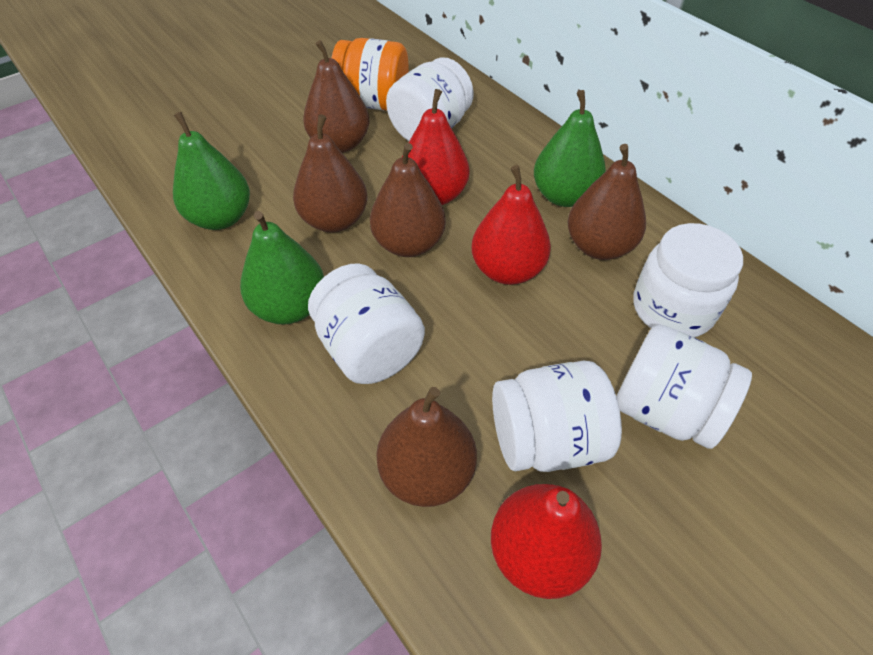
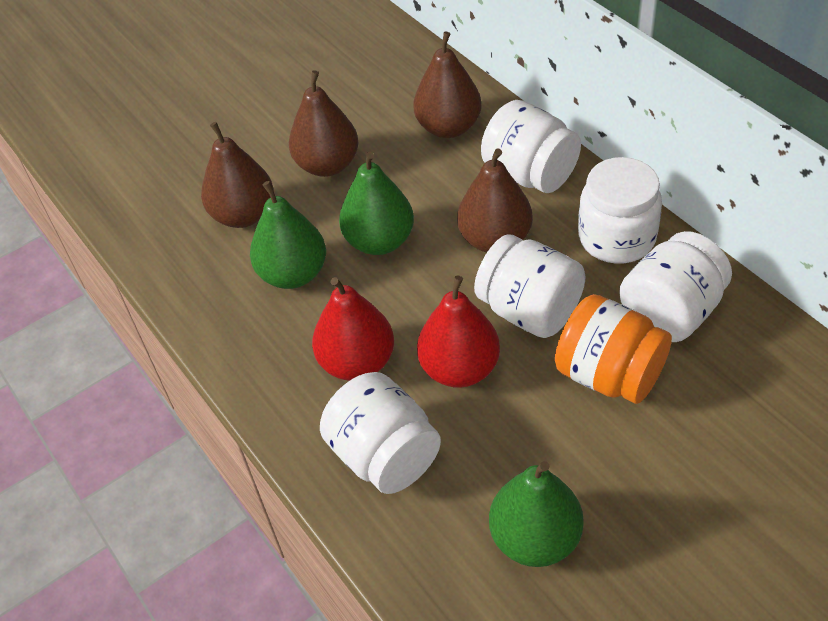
brown pear: [293,114,368,233] [303,40,369,153] [370,143,446,257] [376,387,477,507] [568,144,646,260] = 5 -> [201,122,274,228] [289,70,359,177] [413,32,482,138] [457,148,533,253] = 4
red pear: [402,89,469,205] [471,165,551,285] [491,484,602,599] = 3 -> [312,277,394,381] [417,276,500,388] = 2

